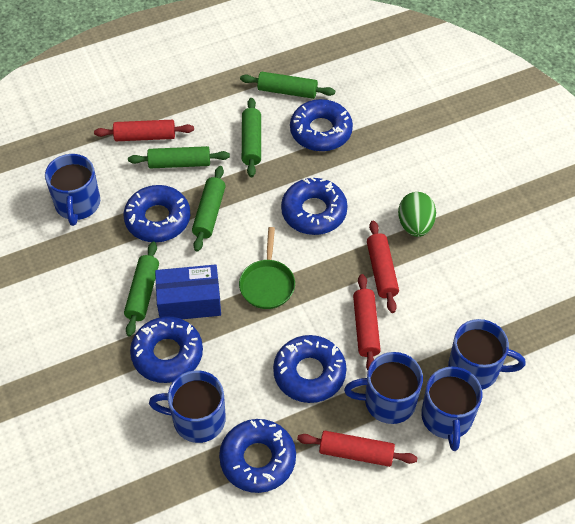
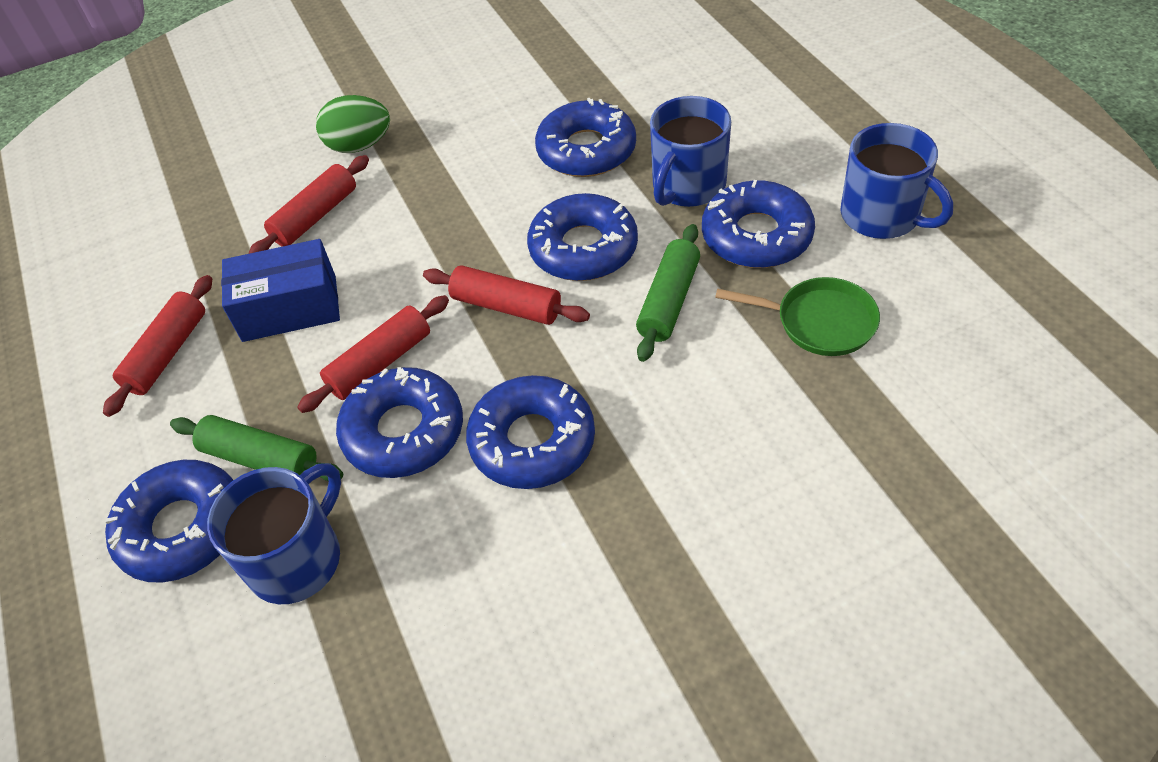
blue mug: [45,154,100,226] [149,370,226,443] [344,352,423,424] [421,367,482,451] [448,319,526,390] = 5 -> [207,463,341,604] [650,96,731,207] [840,123,953,239] = 3
green rolling pin: [124,242,159,337] [128,146,230,169] [192,166,226,252] [240,72,335,99] [242,98,261,177] = 5 -> [170,415,343,481] [636,224,700,362] = 2

